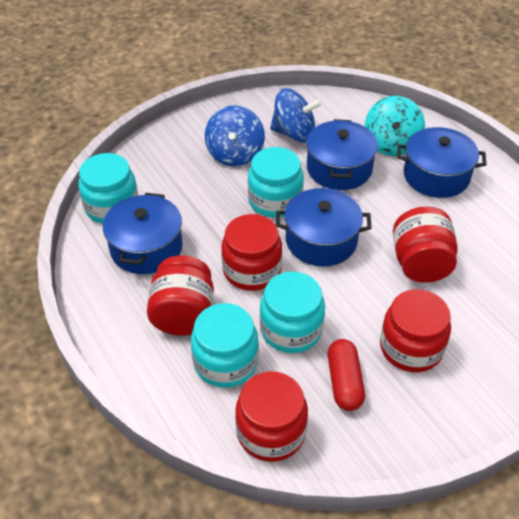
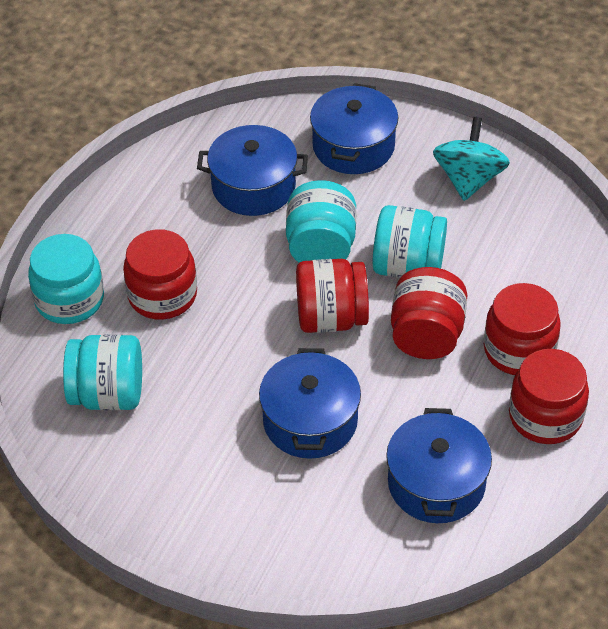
blue spinning top: [205,105,265,167] [270,88,322,142] = 2 -> none = 0
red capsule: [327,339,365,411] = 1 -> none = 0

